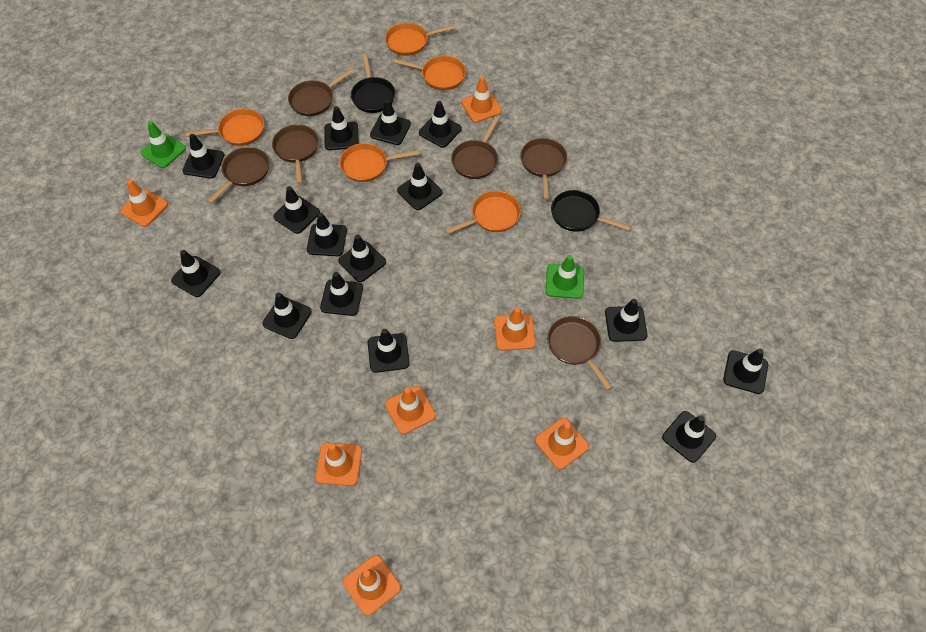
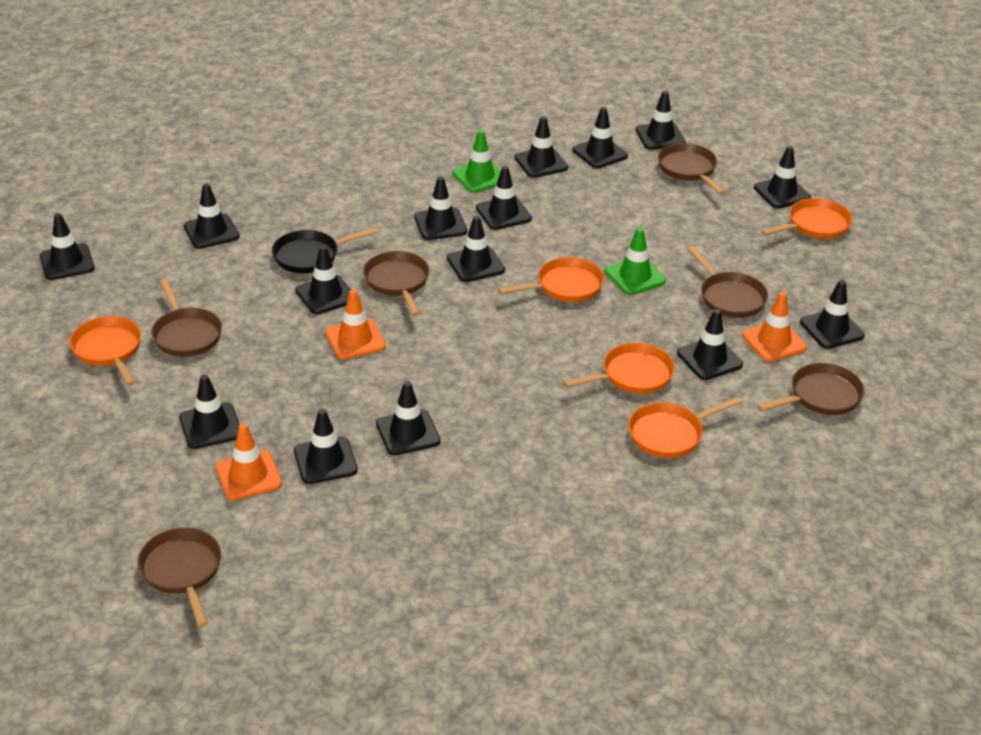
black pan: [351,54,395,113] [551,190,631,232] = 2 -> [272,227,378,273] = 1
orange traffic cone: [121,180,168,227] [315,442,362,486] [343,555,401,616] [385,386,436,434] [461,76,502,122] [494,307,536,351] [535,418,589,469] = 7 -> [215,423,282,500] [325,289,386,360] [742,292,807,362] = 3

